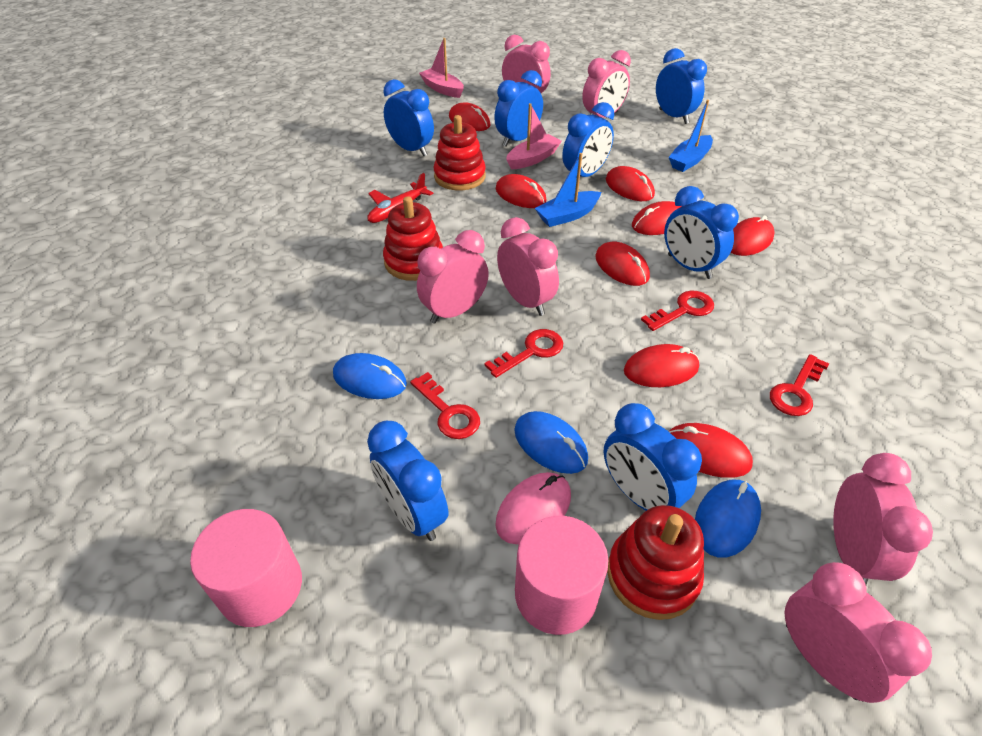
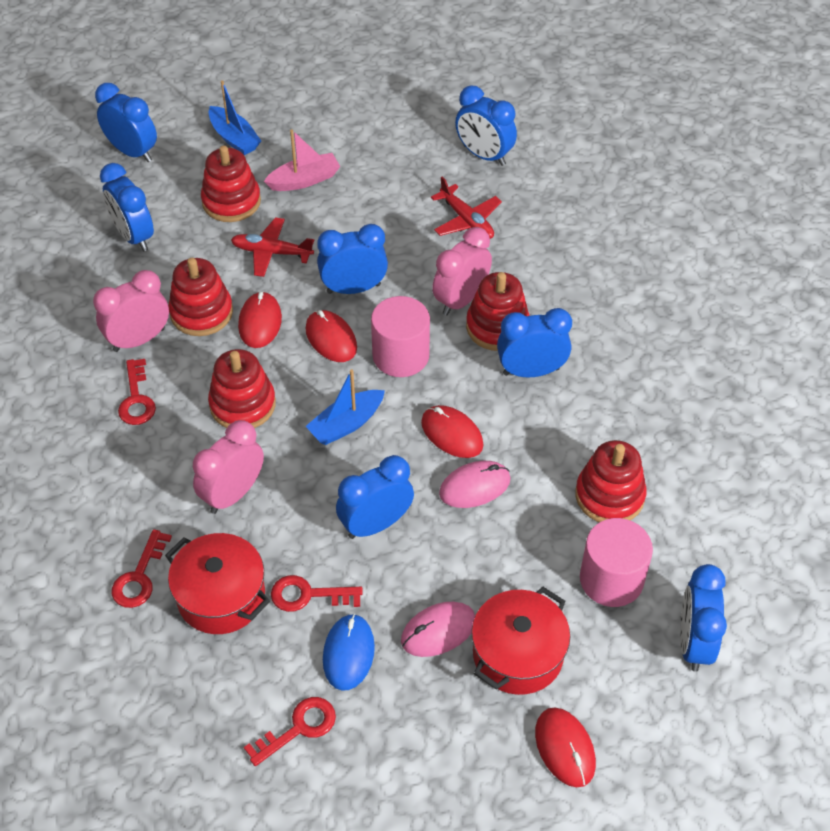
blue mouse: [333,353,407,399] [514,411,588,474] [695,480,761,558] = 3 -> [323,614,375,691] = 1
pink boat: [419,38,464,98] [506,103,562,169] = 2 -> [264,129,340,191] = 1
pink clock: [417,230,489,324] [497,217,559,316] [502,35,551,93] [582,50,631,118] [785,562,932,703] [833,453,933,585] = 6 -> [93,270,169,352] [193,420,264,514] [432,227,492,316] = 3
pink mouse: [495,472,571,544] = 1 -> [401,602,475,657] [439,461,511,508] = 2
red mouse: [449,102,490,131] [496,174,547,208] [596,242,650,286] [606,166,655,201] [624,344,699,387] [632,201,681,235] [669,423,753,478] [730,215,775,256] = 8 -> [238,291,282,348] [305,310,357,362] [421,405,484,458] [535,707,596,787] = 4
red plane: [367,173,433,223] = 1 -> [231,217,314,277] [431,177,502,239] = 2
red pot: none = 0 -> [165,533,270,634] [471,587,570,695] = 2
red stacking toy: [383,196,443,281] [434,115,486,190] [607,505,704,620] = 3 -> [169,258,233,336] [201,145,261,222] [208,349,276,428] [466,272,530,351] [575,440,647,522] = 5

